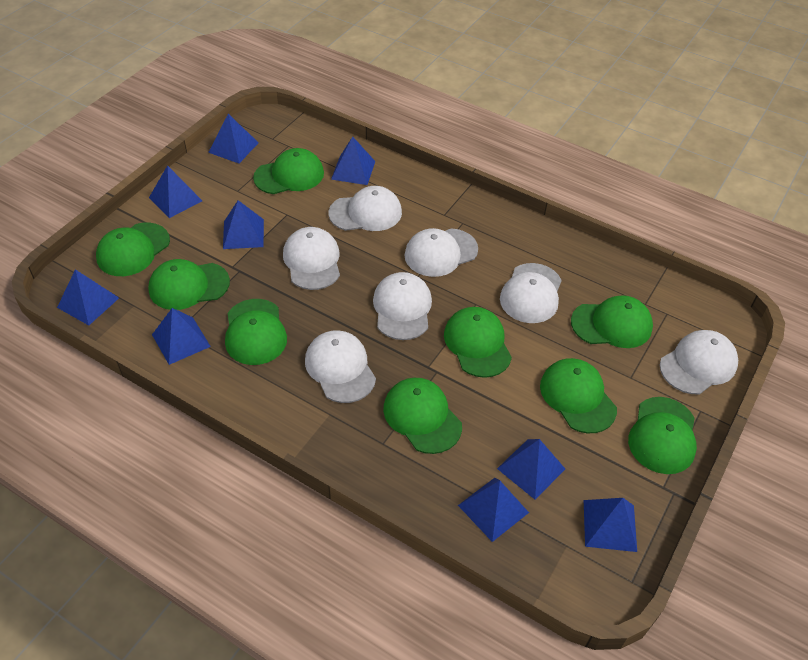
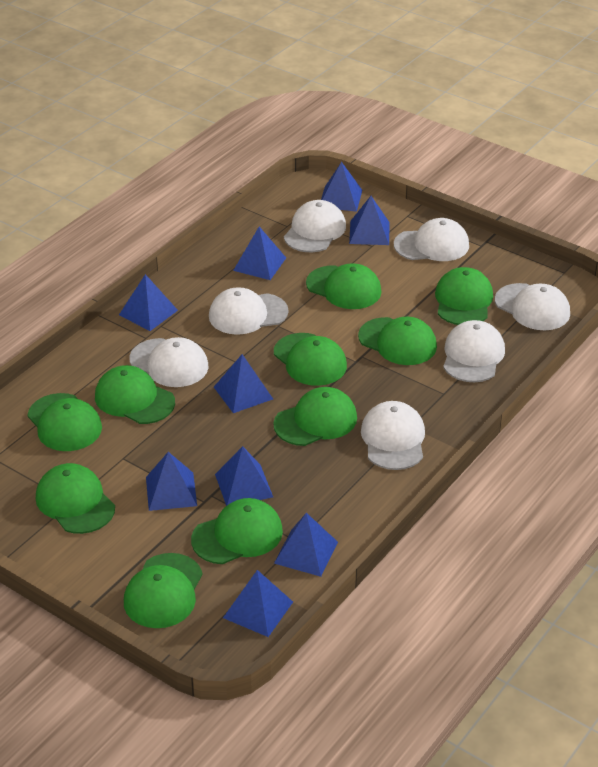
green cap: [96,223,170,276] [148,259,230,310] [225,299,287,365] [253,148,324,194] [383,378,462,454] [444,307,512,378] [540,358,617,433] [571,295,653,348] [628,397,697,474] = 9 -> [27,393,102,451] [36,463,115,534] [95,365,175,424] [124,553,203,628] [191,498,283,564] [273,387,357,446] [274,333,347,386] [306,263,381,309] [358,317,437,365] [435,267,493,325] = 10

